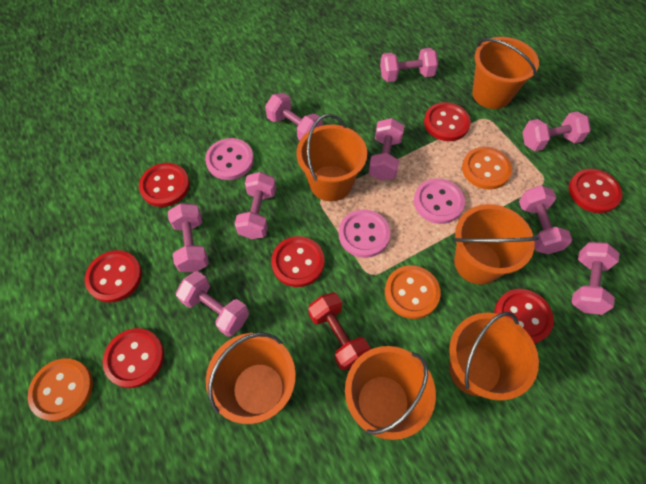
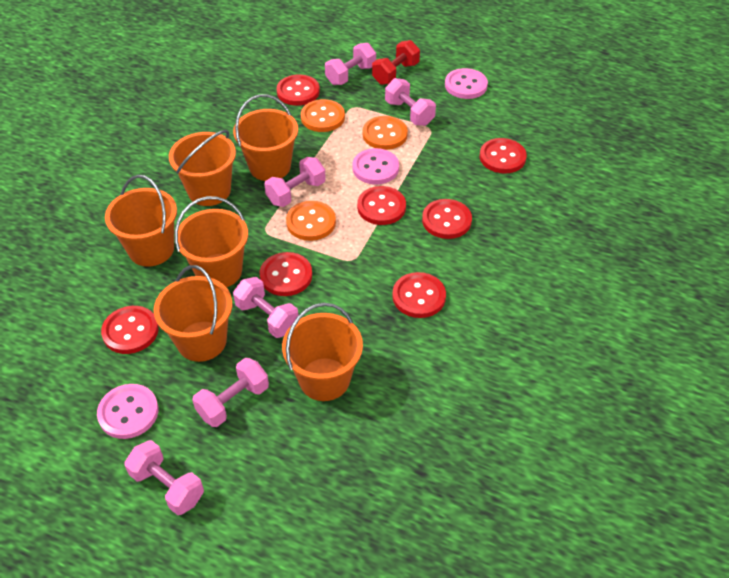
pink dumbbell: [168,203,209,272] [176,271,249,337] [235,172,276,239] [265,93,322,140] [369,118,404,181] [380,48,438,82] [519,185,572,254] [522,112,591,151] [572,242,620,315] = 9 -> [124,440,204,515] [192,358,269,427] [233,277,298,338] [264,157,326,207] [325,43,376,85] [385,78,436,126] = 6

